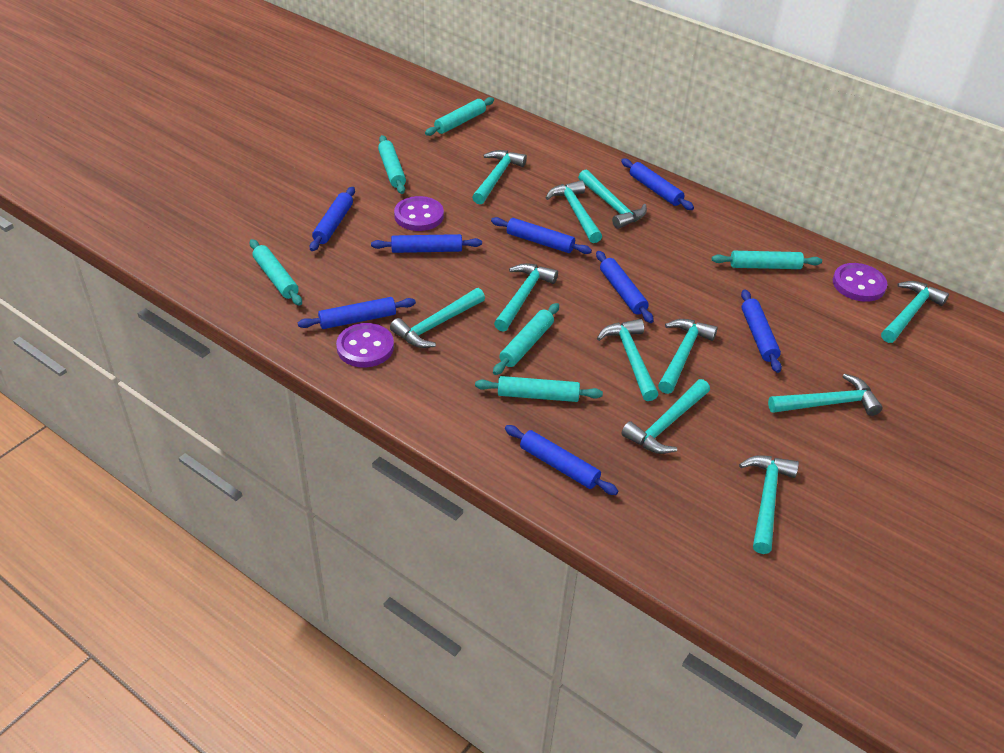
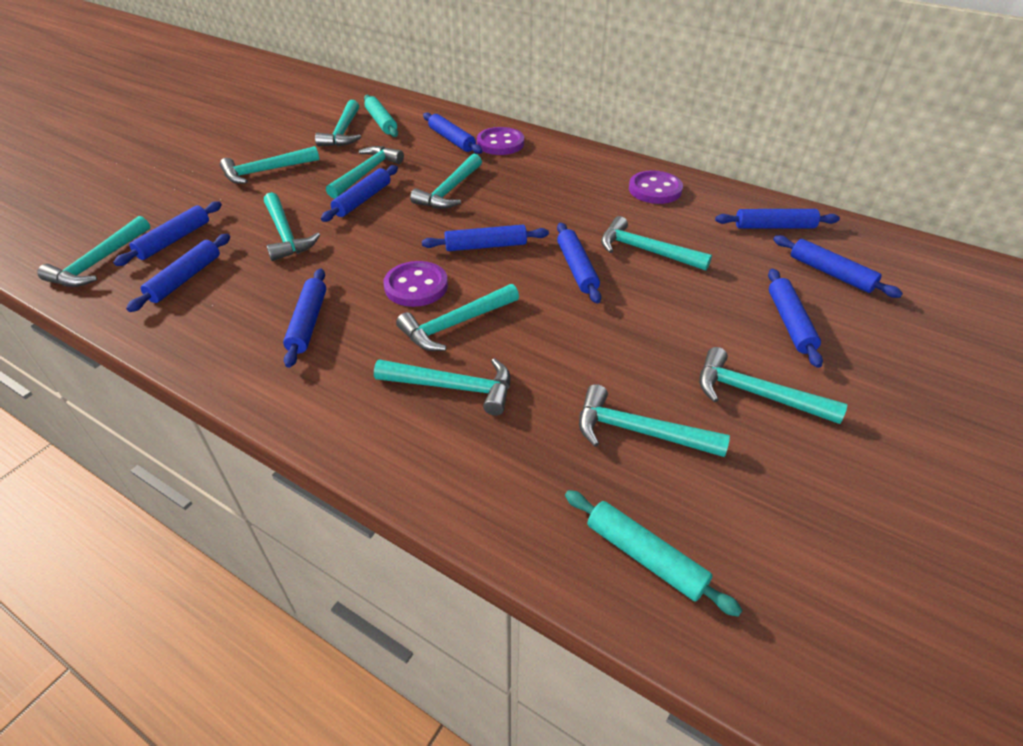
blue rolling pin: [298,297,416,329] [310,187,355,251] [371,234,482,253] [491,217,592,254] [505,425,618,495] [596,251,654,323] [621,158,694,210] [741,289,782,373] = 8 -> [113,201,222,266] [126,234,230,312] [283,269,326,368] [321,165,398,222] [422,225,549,251] [423,112,482,154] [557,223,601,303] [715,209,840,229] [768,269,823,368] [773,235,903,298] = 10
turquoise rolling pin: [250,239,302,306] [378,135,406,194] [425,97,494,136] [475,376,603,402] [493,303,559,375] [712,251,822,269] = 6 -> [364,95,398,137] [565,490,742,617] = 2

